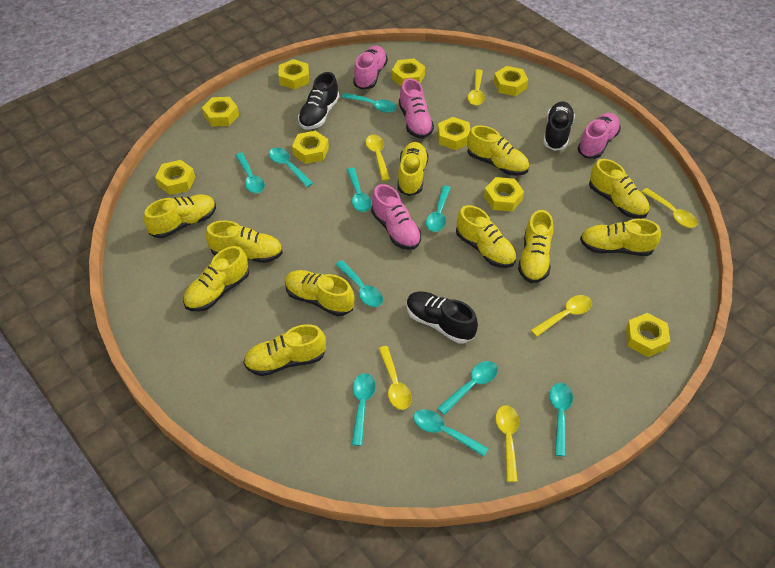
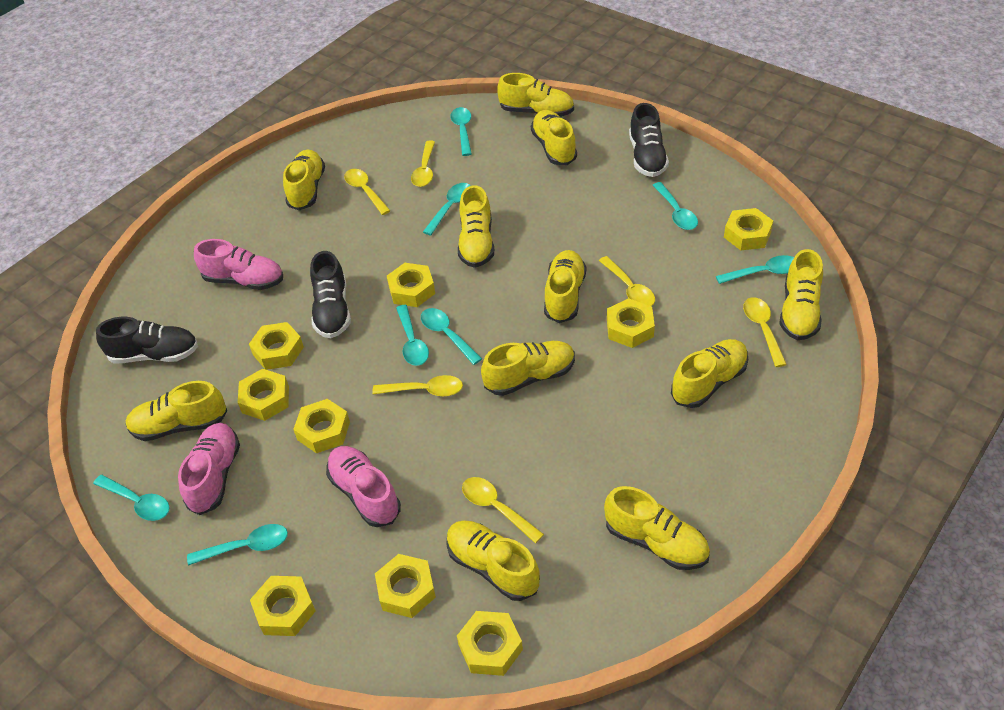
pink shoe: [353,46,388,90] [371,184,421,250] [399,78,434,139] [578,113,621,159] = 4 -> [178,423,240,515] [194,239,283,290] [326,446,401,527] = 3
turquoise spoon: [235,153,265,193] [269,148,313,187] [335,260,383,307] [342,93,397,113] [346,167,372,212] [352,373,376,446] [414,409,488,457] [426,186,451,232] [437,361,498,415] [550,383,573,457] = 10 -> [93,475,170,521] [187,524,288,566] [396,305,429,366] [421,308,482,365] [423,183,470,235] [450,107,472,156] [652,182,698,230] [716,255,794,284] = 8

